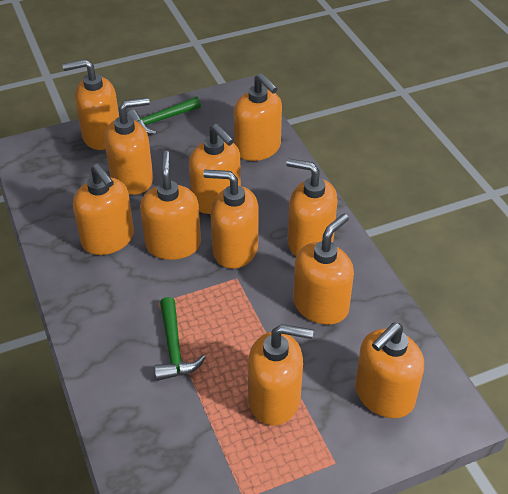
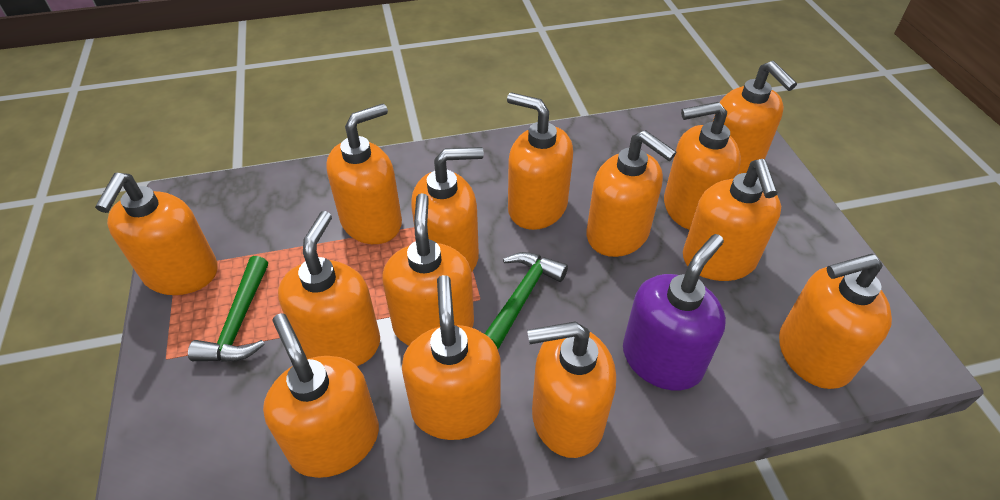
orange soap dispenser: [62,59,119,150] [73,164,134,255] [104,97,153,195] [140,151,201,260] [189,124,241,214] [203,170,259,269] [234,73,282,161] [248,324,313,425] [286,158,338,256] [293,214,354,325] [355,323,424,418] = 11 -> [95,173,218,295] [263,313,379,478] [278,211,380,366] [326,104,402,244] [382,193,474,346] [402,275,501,440] [411,147,484,273] [507,92,573,230] [527,322,616,458] [587,130,677,257] [664,102,741,230] [683,159,781,281] [713,61,797,174] [779,254,892,389] = 14
purple soap dispenser: none = 0 -> [623,234,726,391] = 1

